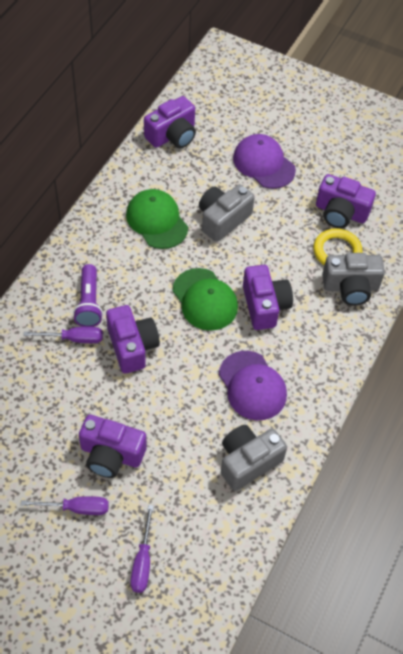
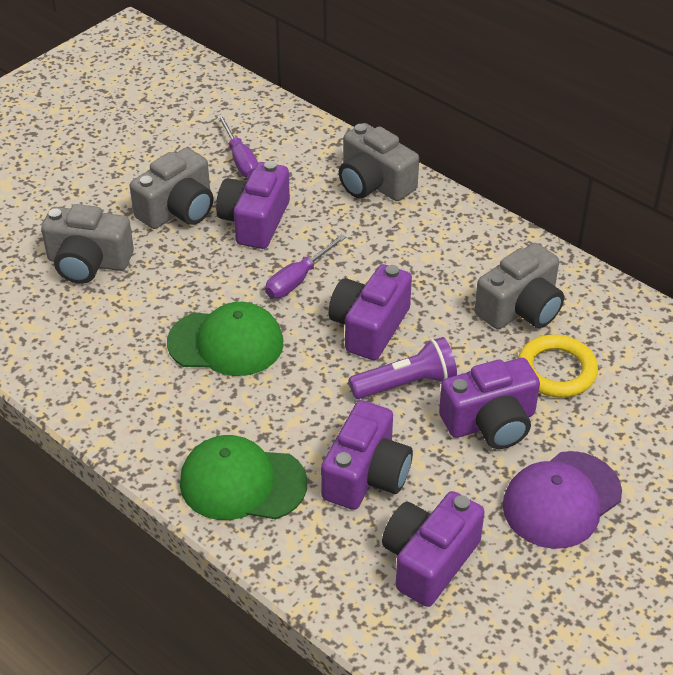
grey camera: [199,184,255,242] [221,425,287,491] [322,253,385,305] = 3 -> [41,204,134,284] [130,148,213,229] [339,123,419,201] [474,243,564,329] = 4
purple cap: [219,351,287,420] [233,134,296,189] = 2 -> [503,451,622,549] = 1
purple screwdriver: [21,496,109,515] [23,327,103,343] [130,505,154,593] = 3 -> [217,114,258,178] [265,234,346,298] = 2

